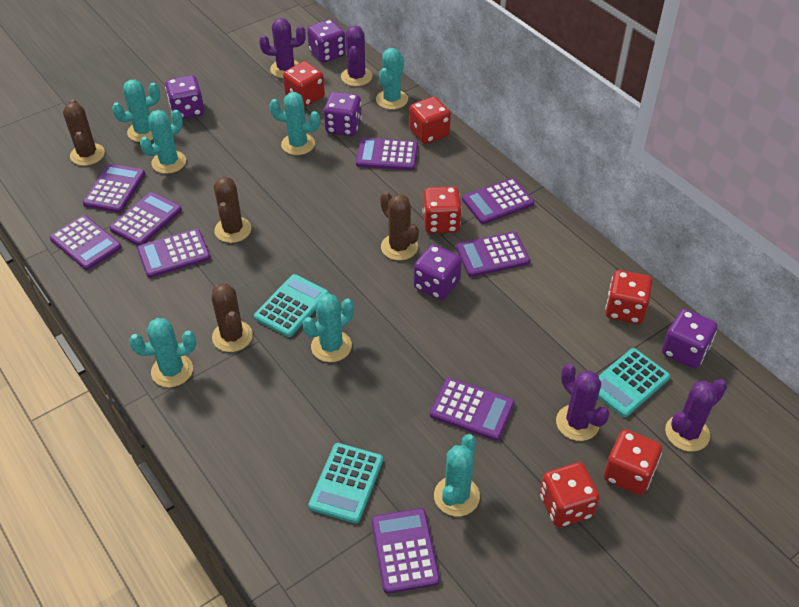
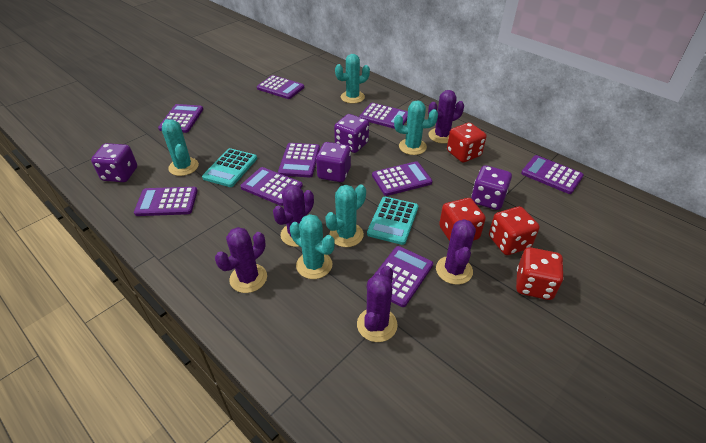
brown cactus: [63,99,105,166] [212,284,253,352] [214,177,251,243] [380,192,419,260] = 4 -> none = 0
purple cactus: [259,18,306,78] [341,26,372,86] [556,364,610,441] [665,379,727,451] = 4 -> [215,227,267,293] [273,184,314,247] [357,266,398,342] [428,90,464,144] [436,219,476,285] = 5
purple dice: [165,75,204,119] [307,19,346,63] [324,92,362,136] [414,244,462,300] [662,309,717,369] = 5 -> [91,143,137,182] [316,142,351,182] [334,114,369,153] [471,165,512,210] = 4
red dice: [283,61,325,107] [409,97,451,144] [423,187,462,234] [540,463,600,527] [604,429,662,495] [605,270,652,324] = 6 -> [439,198,486,241] [447,123,486,162] [489,206,539,255] [516,247,564,300] = 4
turquoise cactus: [112,80,160,142] [129,318,196,387] [140,110,186,174] [269,92,320,155] [303,293,354,362] [376,48,408,110] [434,434,480,516] = 7 -> [162,119,199,176] [290,214,335,279] [325,184,366,247] [335,54,370,104] [394,100,438,155] = 5
turquoise calculator: [254,274,329,337] [308,443,383,523] [598,348,670,417] = 3 -> [202,148,257,187] [367,197,418,245] = 2

